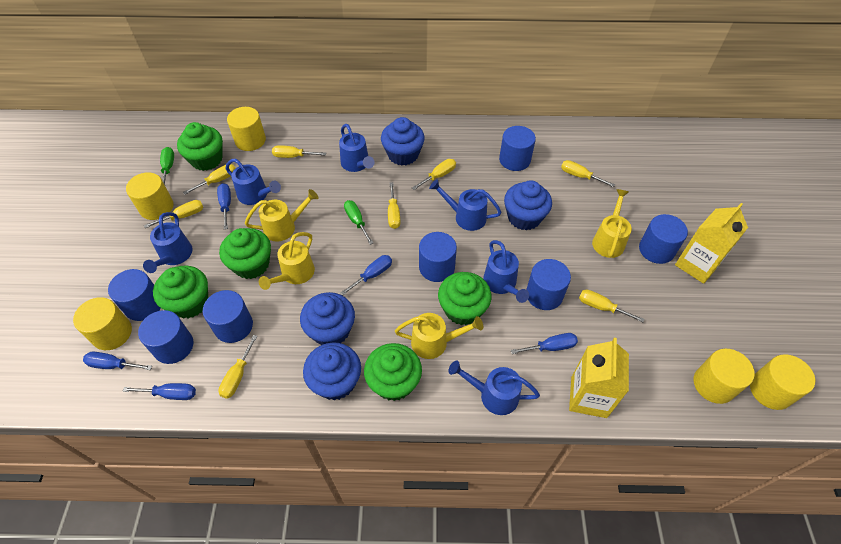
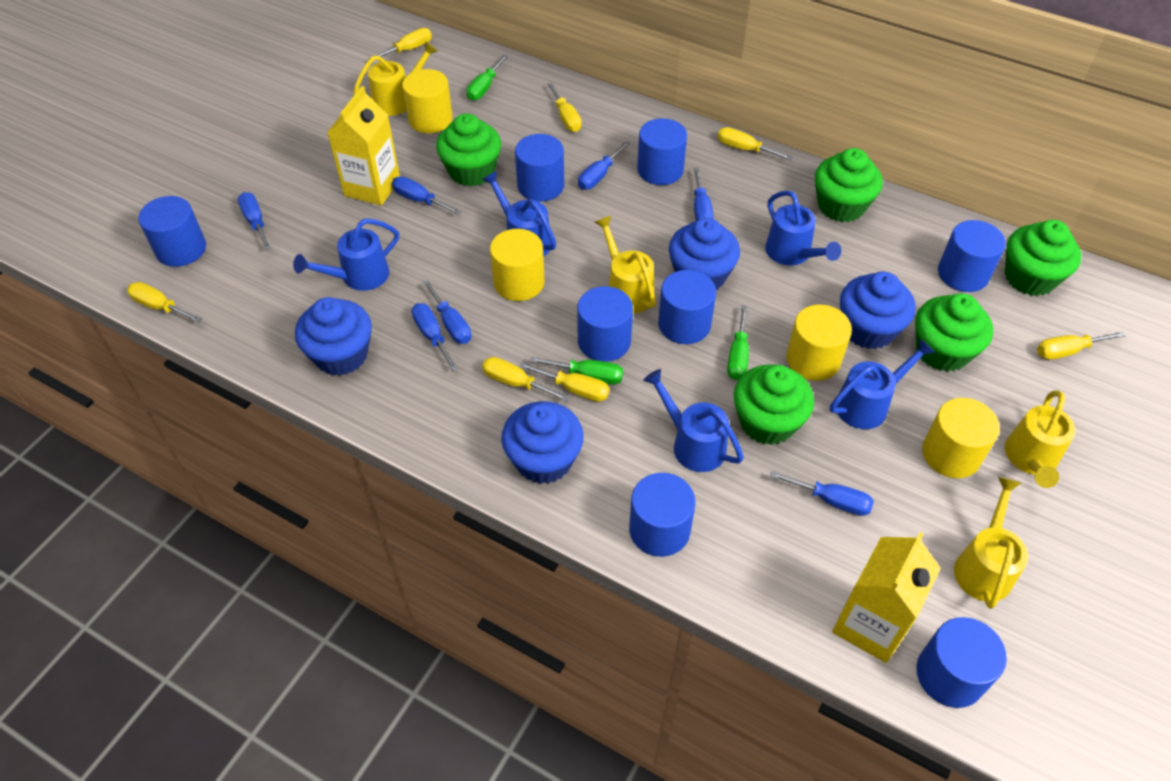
blue cylinder: [108,269,161,321] [138,310,193,364] [203,290,253,343] [419,232,457,282] [499,126,536,171] [526,259,571,310] [639,214,688,264] = 7 -> [138,196,206,267] [515,134,564,201] [577,286,633,362] [629,473,696,557] [637,118,687,185] [658,270,716,344] [916,617,1007,708] [938,220,1006,292] = 8
blue screwdriver: [83,352,152,370] [123,383,196,400] [217,183,231,229] [340,255,392,295] [511,333,578,354] = 5 -> [238,192,271,250] [392,176,461,215] [412,303,458,371] [423,280,471,344] [578,141,630,190] [693,168,714,221] [770,471,874,516] = 7
blue watering can: [143,212,193,273] [225,159,281,205] [339,124,375,172] [429,179,501,231] [448,361,540,415] [483,240,529,303] = 6 -> [293,219,399,291] [482,171,556,257] [643,369,744,472] [765,190,841,266] [830,338,935,429] = 5
green screwdriver: [160,147,174,185] [344,200,373,245] = 2 -> [466,55,508,101] [530,356,623,385] [727,305,749,380] = 3
yellow cylinder: [73,297,132,350] [126,172,174,220] [227,107,266,151] [694,349,755,404] [750,354,815,410] = 5 -> [402,69,453,133] [490,229,545,301] [786,305,852,381] [922,398,1000,478] = 4
yellow screwdriver: [144,200,203,228] [183,164,236,195] [218,335,258,399] [272,145,326,158] [388,182,400,229] [412,159,456,190] [561,160,615,187] [579,289,644,322] = 8 -> [127,282,202,323] [368,28,432,60] [482,357,569,402] [519,362,610,402] [547,83,582,132] [718,127,793,160] [1037,331,1126,360] = 7

